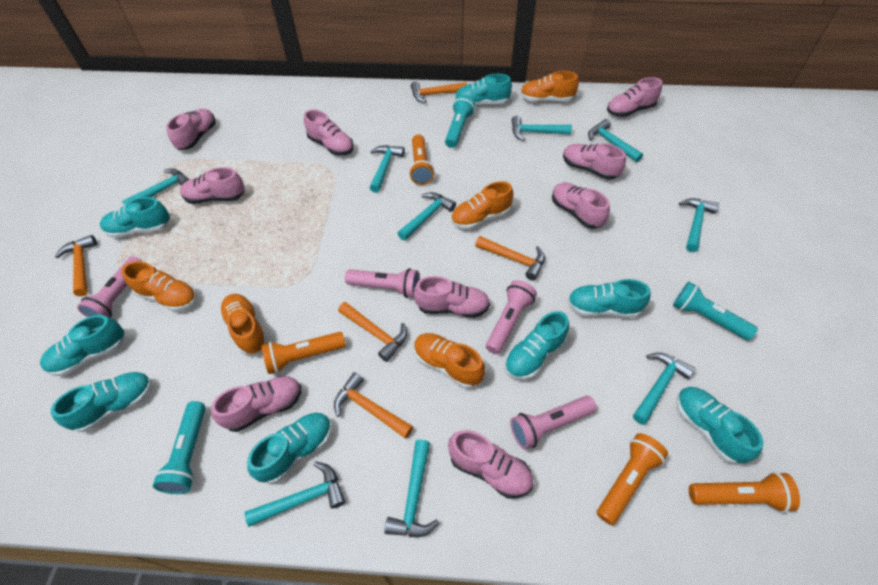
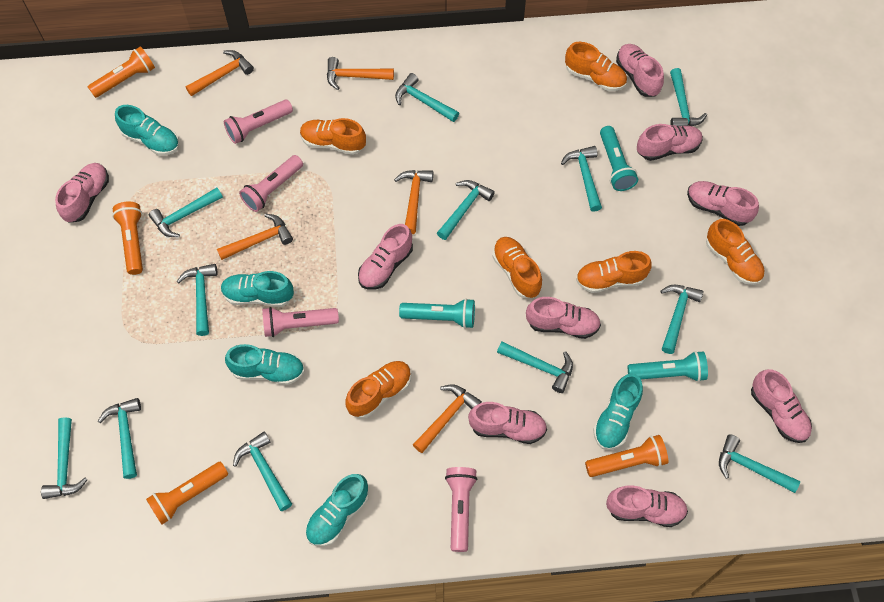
orange shoe: [122,261,197,311] [219,294,268,355] [414,333,485,388] [451,181,514,229] [520,71,579,102] = 5 -> [300,118,366,155] [345,361,411,418] [492,237,542,298] [565,42,627,91] [576,251,652,293] [706,219,765,285] = 6
turquoise hammer: [122,168,190,205] [245,461,346,527] [370,145,405,193] [384,439,439,537] [397,192,456,240] [512,116,572,141] [588,119,643,162] [633,353,695,425] [679,198,719,252] = 9 -> [41,417,88,499] [98,398,141,479] [149,187,223,237] [177,264,218,336] [233,431,292,511] [395,73,459,122] [437,180,495,240] [497,342,573,393] [561,146,602,212] [661,285,703,354] [670,68,707,126] [719,434,800,493] = 12
turquoise shoe: [40,315,125,376] [51,372,152,432] [100,197,170,238] [247,413,332,484] [455,74,512,106] [505,311,569,380] [568,279,651,318] [676,387,763,464] = 8 -> [115,105,179,156] [221,271,294,307] [225,344,304,385] [305,474,369,546] [593,373,643,450] = 5

